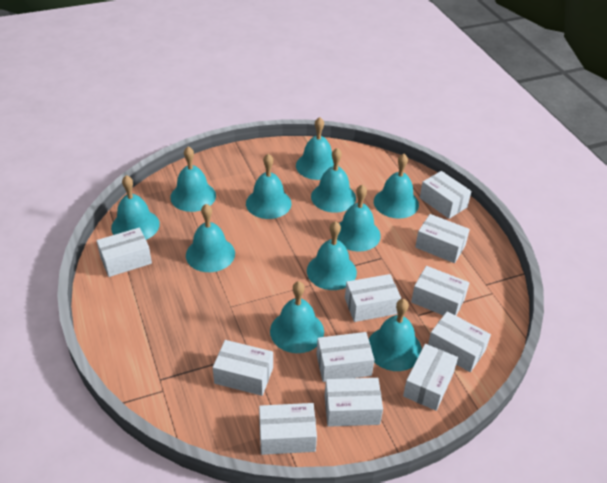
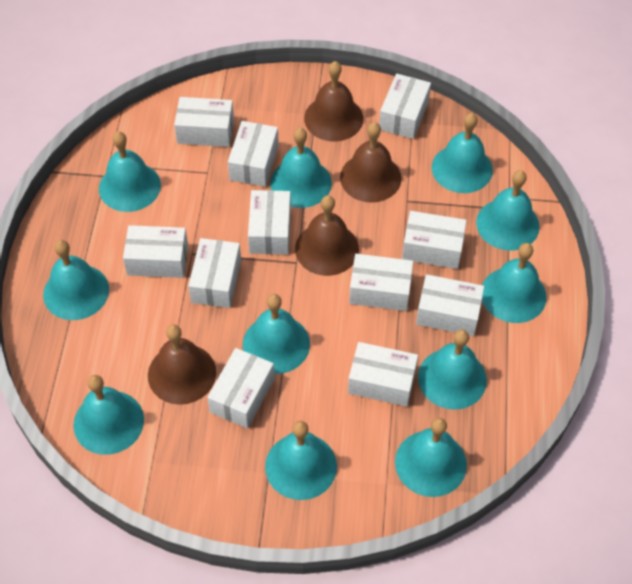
brown bell: none = 0 -> [148,324,216,405] [295,195,359,276] [304,61,363,142] [340,122,402,203] = 4

